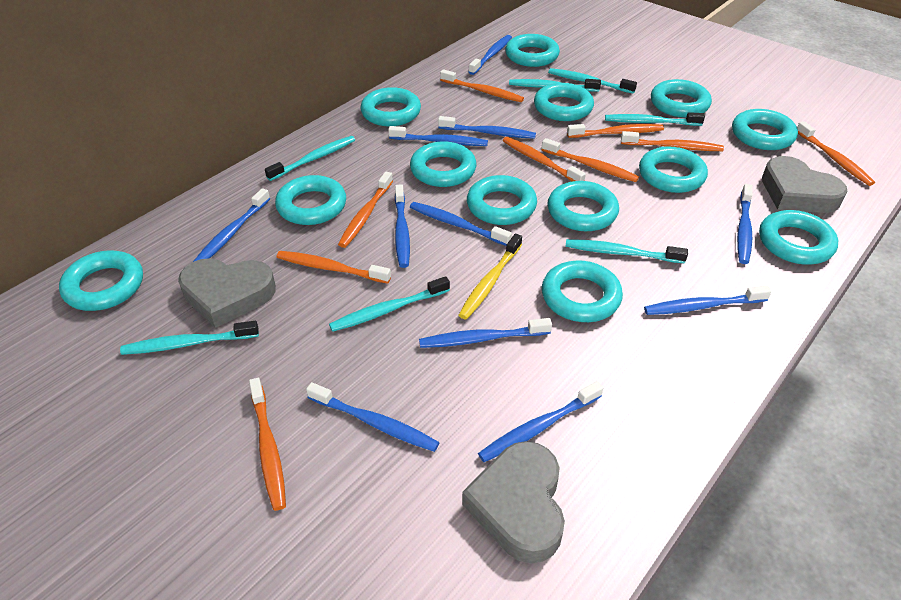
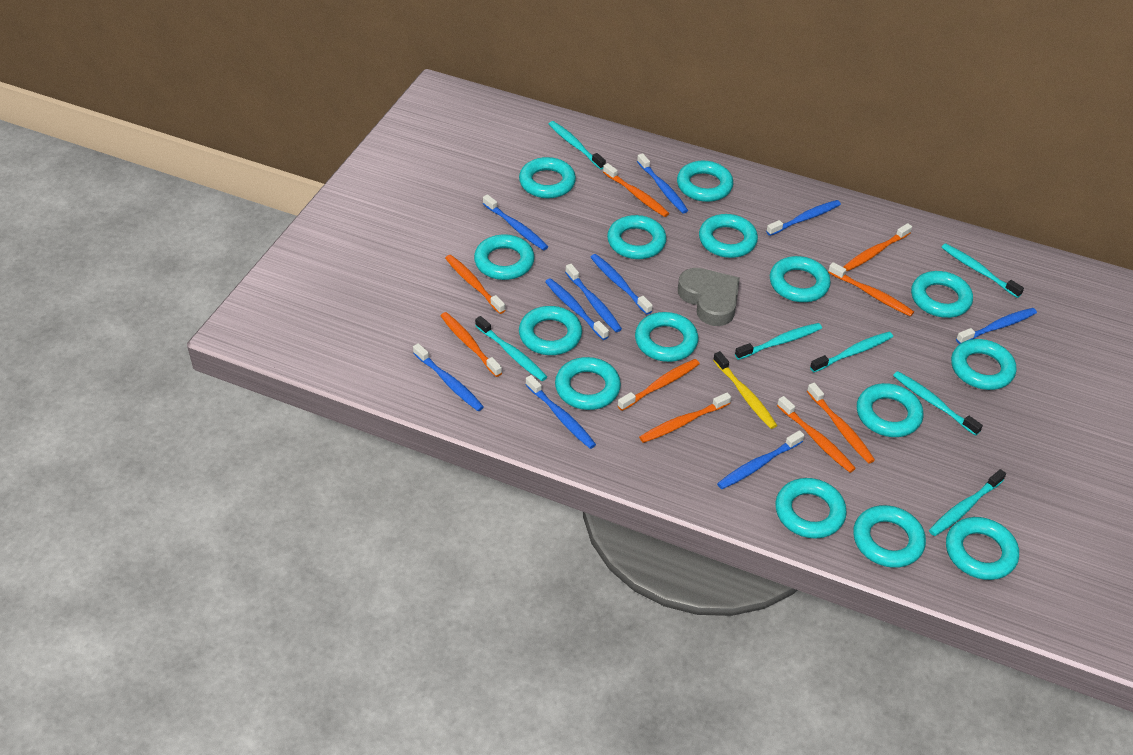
blue toothbrush: [193,188,270,262] [306,382,440,452] [388,126,488,146] [395,184,410,268] [410,202,512,246] [419,318,552,348] [438,116,536,139] [469,35,512,75] [478,381,603,462] [644,286,771,315] [737,184,753,264] = 11 -> [413,343,484,411] [483,194,548,250] [525,375,596,449] [545,278,609,340] [565,264,622,332] [590,254,653,315] [637,153,688,213] [717,430,804,489] [766,200,841,236] [956,308,1037,344] = 10
grey heart: [178,258,276,328] [462,441,565,563] [762,156,847,213] = 3 -> [678,268,740,326] = 1
turquoise ring: [59,250,143,311] [275,175,346,225] [361,87,421,127] [410,142,477,187] [467,175,537,225] [505,34,560,67] [534,83,594,121] [542,261,623,322] [547,181,619,231] [639,146,708,193] [651,79,712,117] [732,109,798,150] [759,210,838,265] = 13 -> [474,234,535,280] [519,157,576,198] [519,306,582,355] [555,357,621,410] [607,215,667,259] [635,312,698,362] [677,161,733,202] [699,214,758,258] [770,256,831,302] [775,478,847,538] [853,505,926,568] [857,383,923,437] [911,271,973,318] [946,517,1019,580] [951,339,1016,390] = 15

